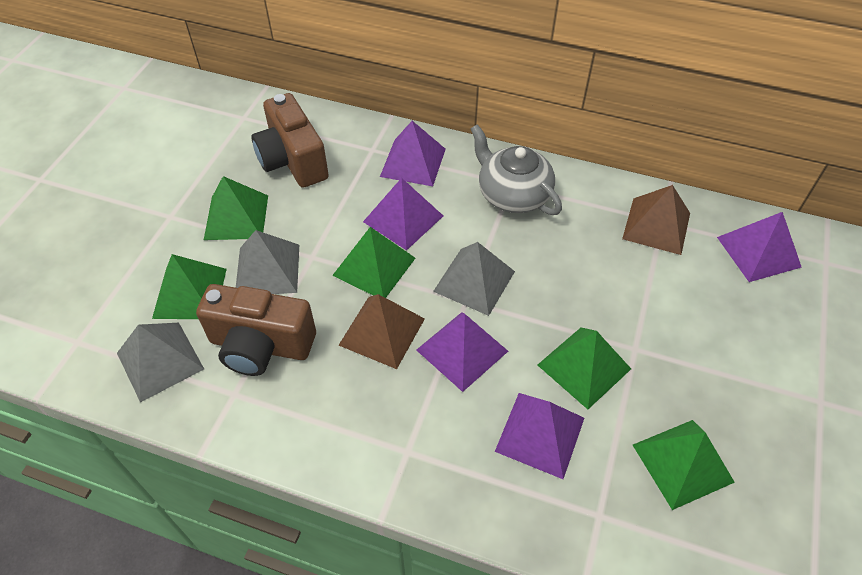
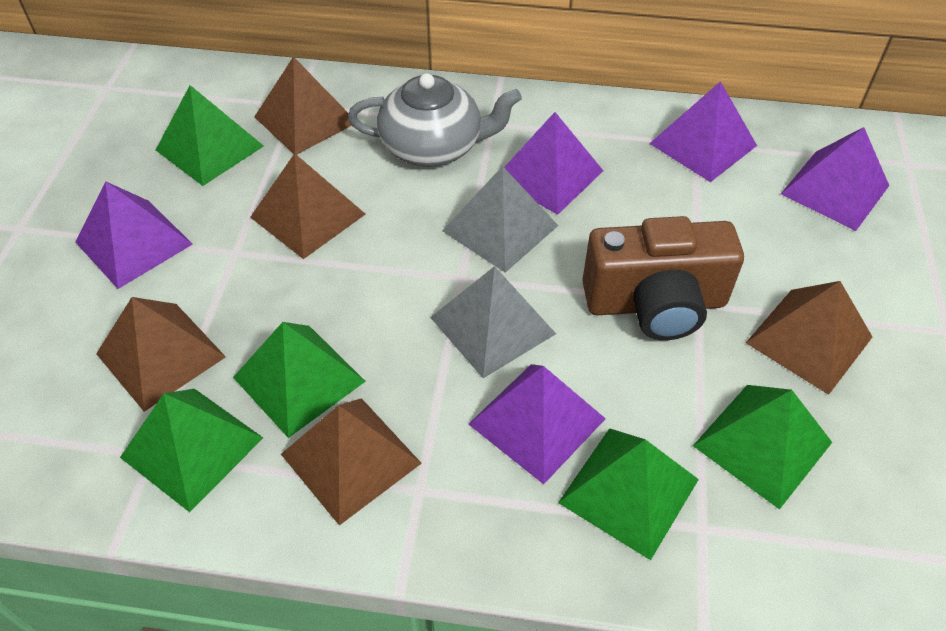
brown camera: [196,284,316,376] [251,93,329,188] = 2 -> [582,216,744,340] = 1
brown pyramid: [339,294,425,369] [622,185,690,255] = 2 -> [96,297,226,412] [250,153,365,259] [254,56,352,155] [281,398,422,526] [746,281,872,395] = 5
grey pyramid: [117,323,204,402] [236,230,299,294] [433,242,515,316] = 3 -> [430,266,556,378] [442,166,558,273] = 2

